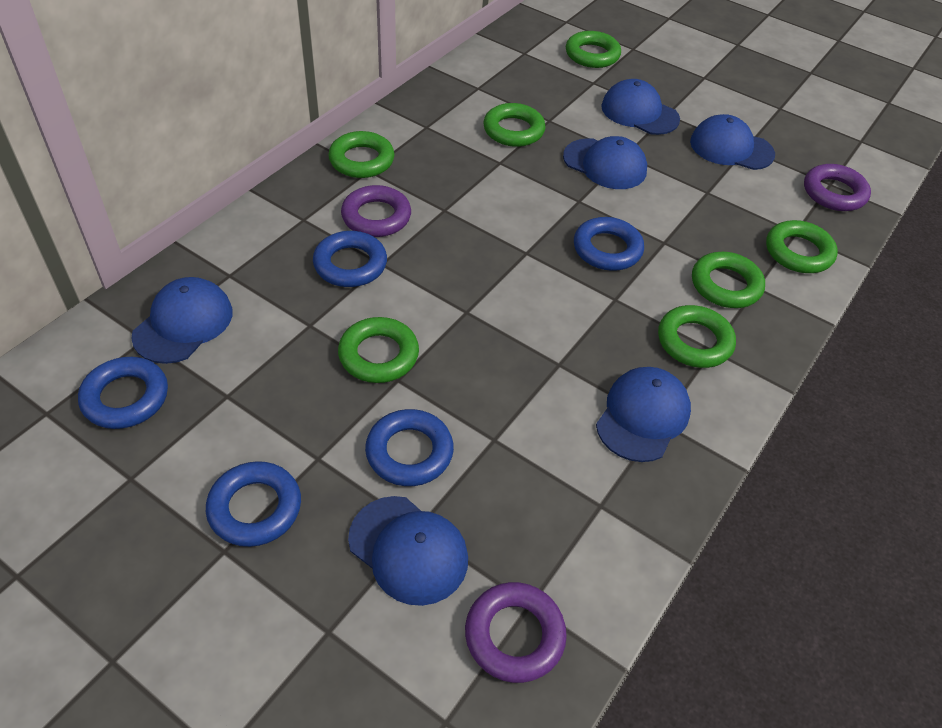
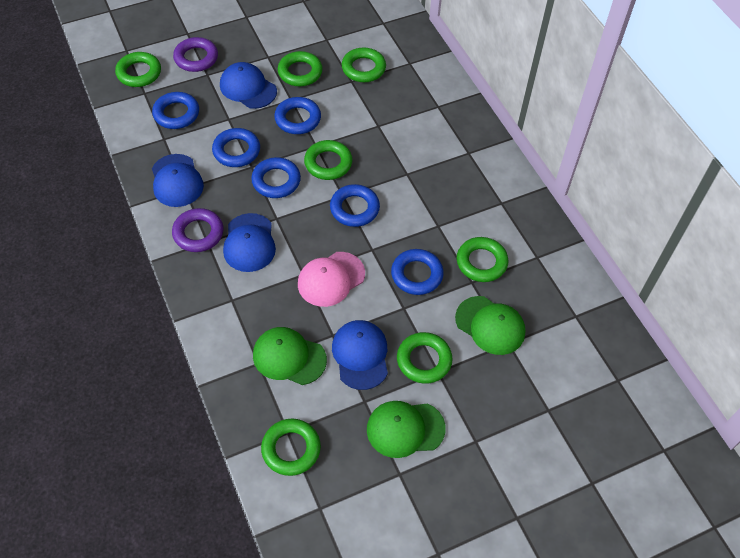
blue cap: [131,277,233,364] [348,496,468,606] [563,136,647,189] [596,367,691,462] [601,79,680,135] [690,114,775,170] = 6 -> [152,154,204,207] [220,62,277,109] [223,213,276,272] [332,320,388,390] = 4
blue ring: [78,357,168,429] [206,461,301,547] [313,231,387,287] [365,409,454,486] [574,217,644,271] = 5 -> [152,92,199,129] [212,128,260,167] [251,157,301,198] [274,97,321,134] [330,184,380,227] [391,249,444,295] = 6
green cap: none = 0 -> [253,327,327,385] [367,401,446,458] [455,296,525,355] = 3
pink cap: none = 0 -> [298,252,365,307] = 1
purple ring: [341,185,411,237] [465,582,567,683] [804,164,871,211] = 3 -> [172,208,224,252] [173,37,218,72] = 2

